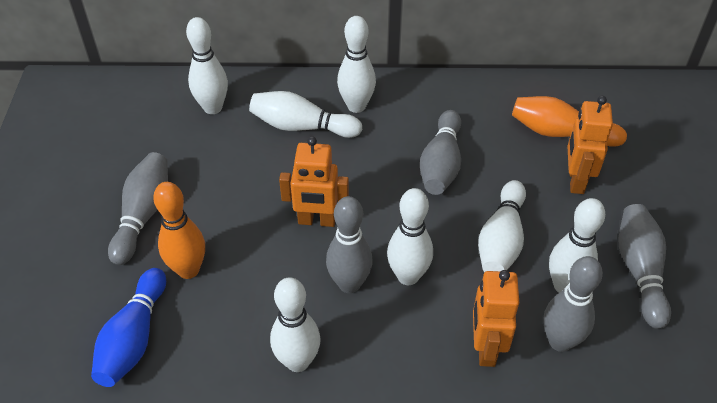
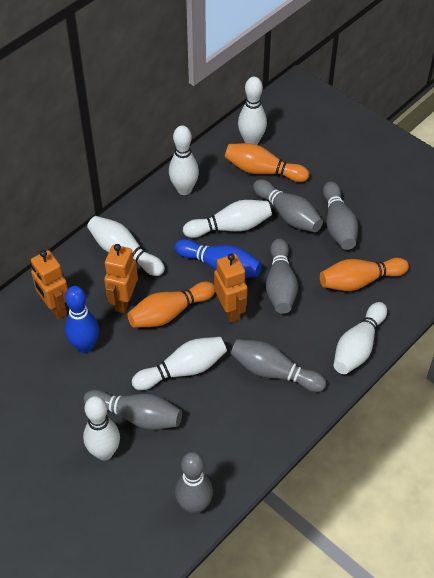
blue bowling pin: [91,268,166,387] = 1 -> [65,286,99,353] [175,239,262,278] = 2
grey bowling pin: [108,152,168,265] [326,196,373,293] [420,110,461,195] [544,256,603,352] [619,204,671,329] = 5 -> [83,390,182,430] [175,452,213,514] [230,339,326,392] [253,179,323,232] [266,239,298,314] [323,182,358,250] = 6
orange bowling pin: [153,182,205,279] [512,96,627,147] = 2 -> [127,282,215,328] [225,143,309,182] [320,258,409,291] = 3

